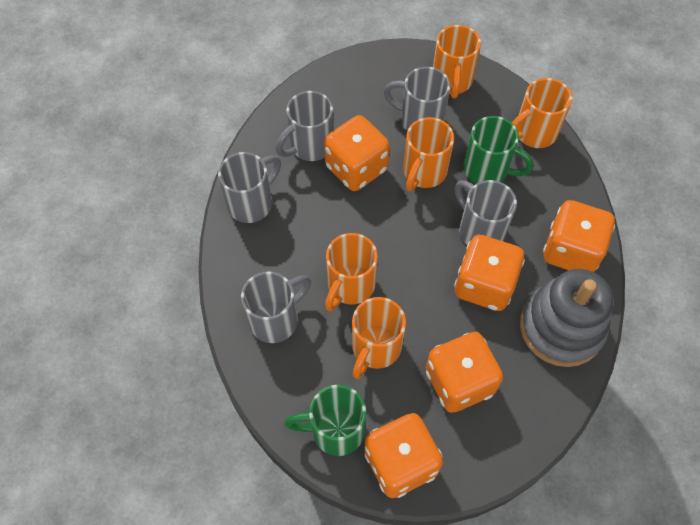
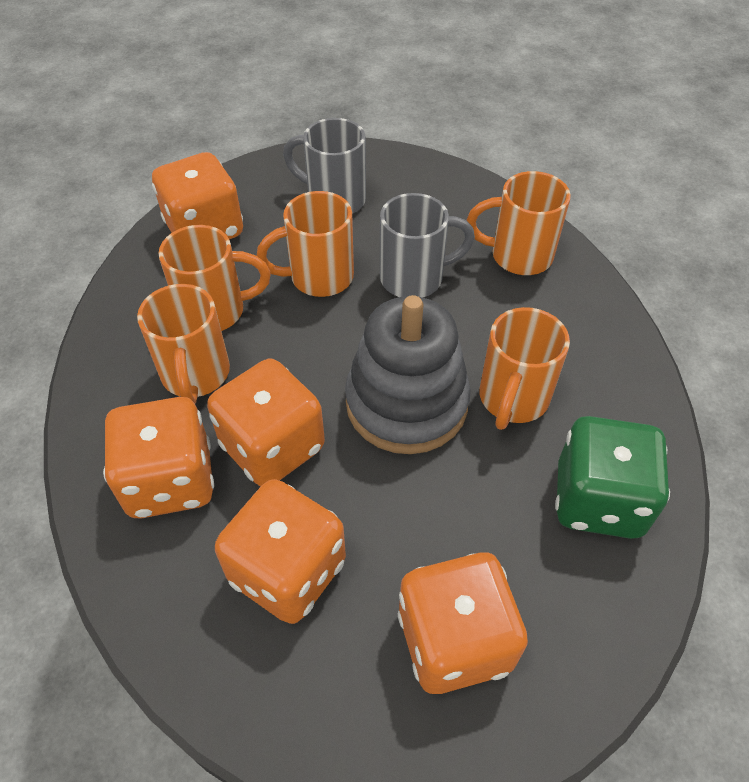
green dice: none = 0 -> [555,416,670,539] = 1
green mug: [284,385,366,456] [463,116,533,184] = 2 -> none = 0
grey mug: [218,152,281,223] [241,272,311,343] [276,91,334,161] [383,67,450,131] [455,180,517,245] = 5 -> [283,118,366,214] [380,193,475,298] = 2

